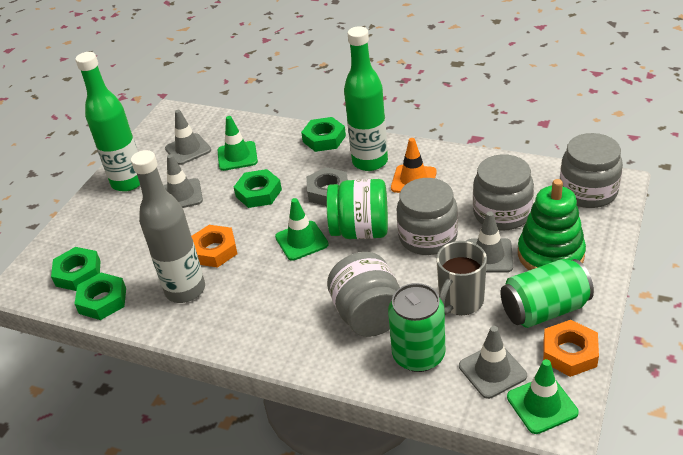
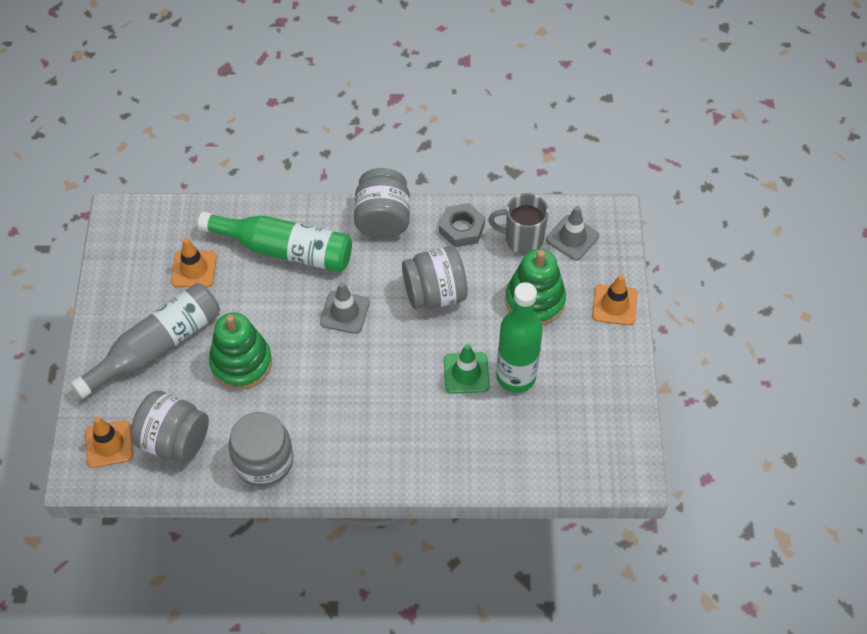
green can: [388,283,445,372] [500,259,594,328] = 2 -> none = 0
green jar: [326,179,388,239] = 1 -> none = 0
green nut: [51,247,100,291] [75,273,126,320] [234,169,282,208] [301,117,346,152] = 4 -> none = 0
green stacking toy: [518,179,586,270] = 1 -> [209,312,272,390] [505,249,566,325] = 2
green traffic cone: [218,116,258,171] [275,198,329,261] [507,359,579,434] = 3 -> [444,344,490,394] = 1
grey traffic cone: [163,154,203,208] [165,110,211,165] [459,326,527,399] [467,211,513,273] = 4 -> [320,282,370,334] [546,206,599,260] = 2
orange nut: [191,225,237,268] [543,320,599,377] = 2 -> none = 0
orange traffic cone: [391,138,437,193] = 1 -> [85,417,133,468] [171,238,217,288] [592,275,637,325] = 3

